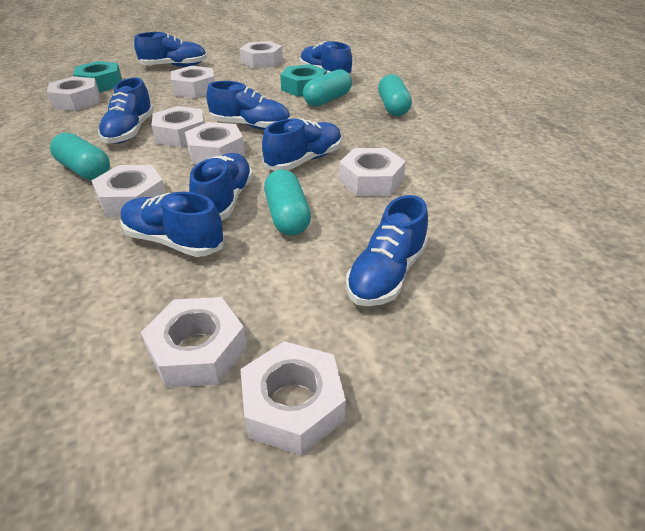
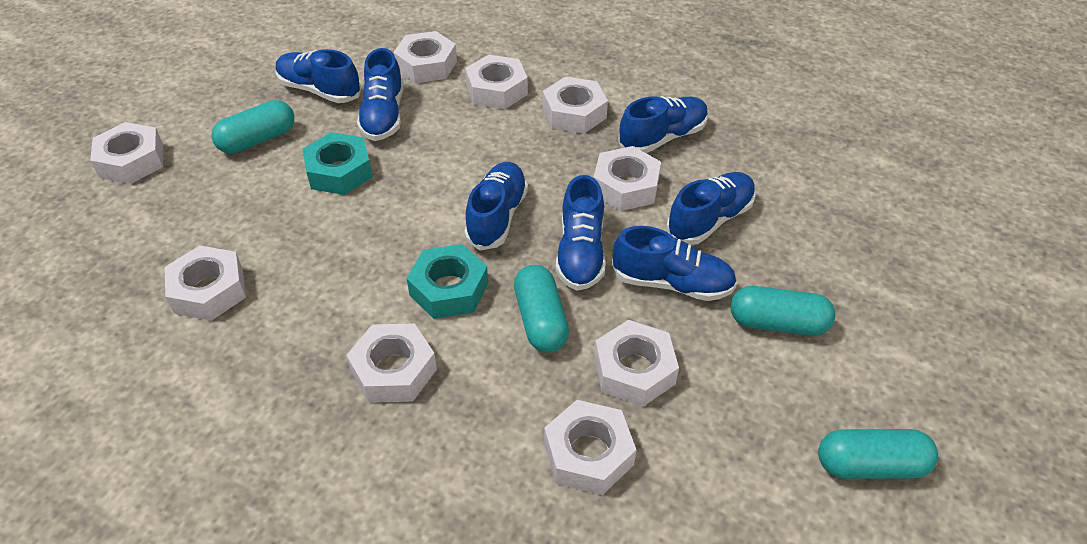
blue shoe: [98,77,154,144] [120,192,225,257] [134,32,207,67] [189,153,253,221] [206,81,290,130] [262,118,342,171] [300,41,352,76] [346,195,428,306] = 8 -> [276,49,361,103] [357,48,403,141] [464,162,528,250] [556,175,606,291] [612,226,737,301] [618,96,709,153] [666,172,756,245] = 7

